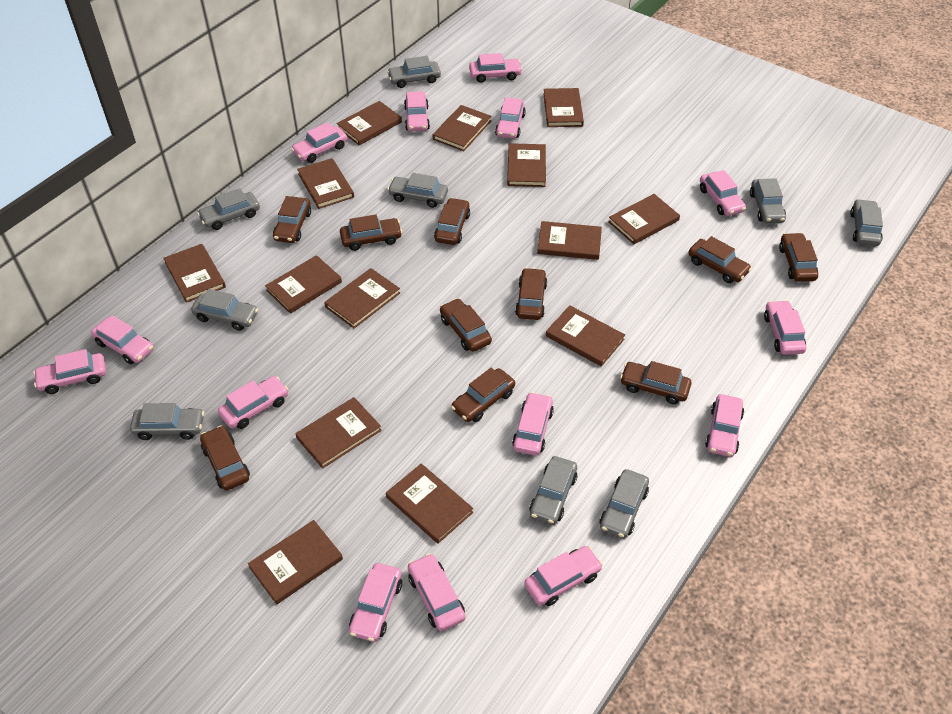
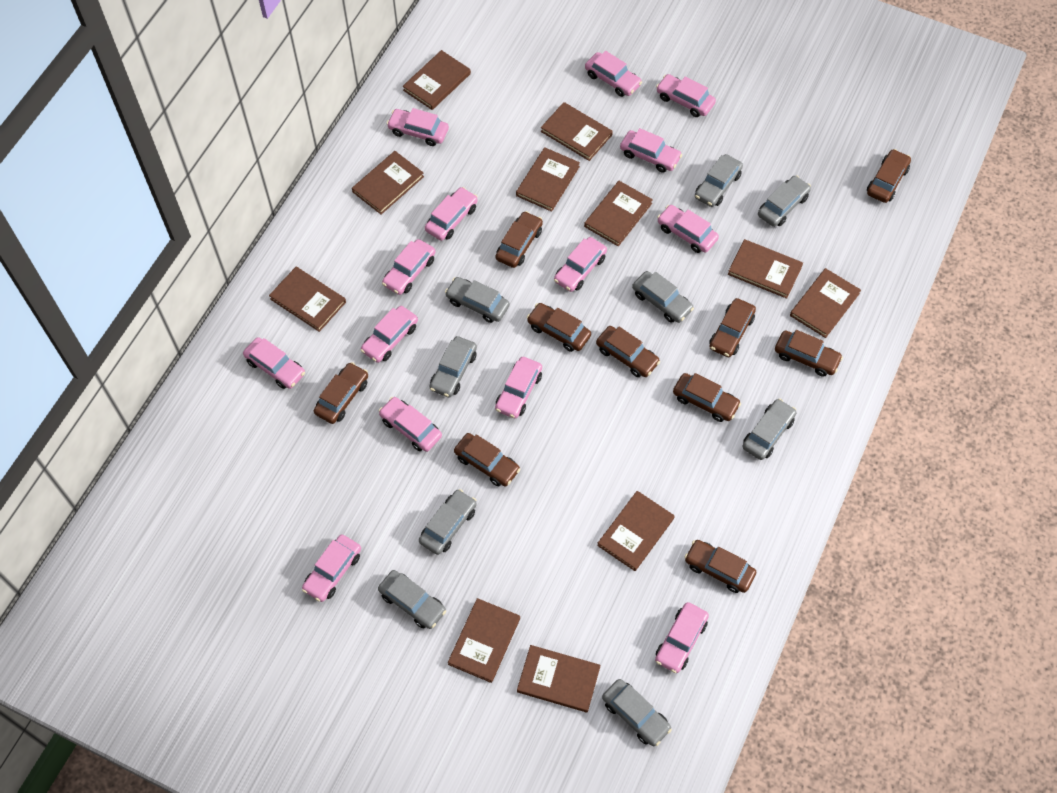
brown book: [163,244,226,303] [248,520,343,604] [265,255,342,314] [295,397,382,469] [297,158,354,209] [324,268,400,329] [336,101,402,145] [386,463,473,544] [433,105,492,151] [507,143,546,187] [537,221,602,260] [543,88,584,127] [546,305,625,367] [608,194,680,244] = 14 -> [269,267,346,332] [352,151,424,214] [403,50,471,110] [448,598,520,683] [516,147,580,212] [517,645,601,713] [541,102,613,161] [584,181,653,246] [597,491,675,571] [728,239,803,299] [790,268,861,338] = 11

